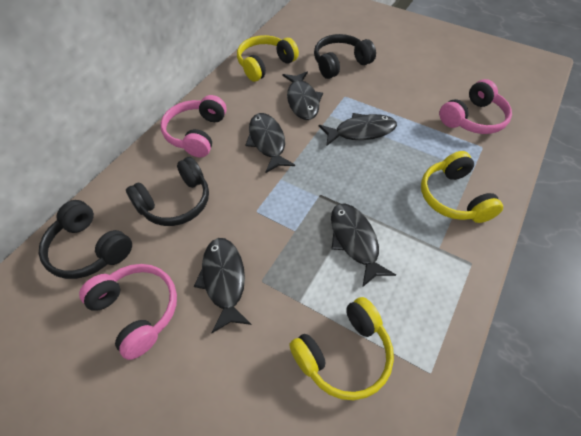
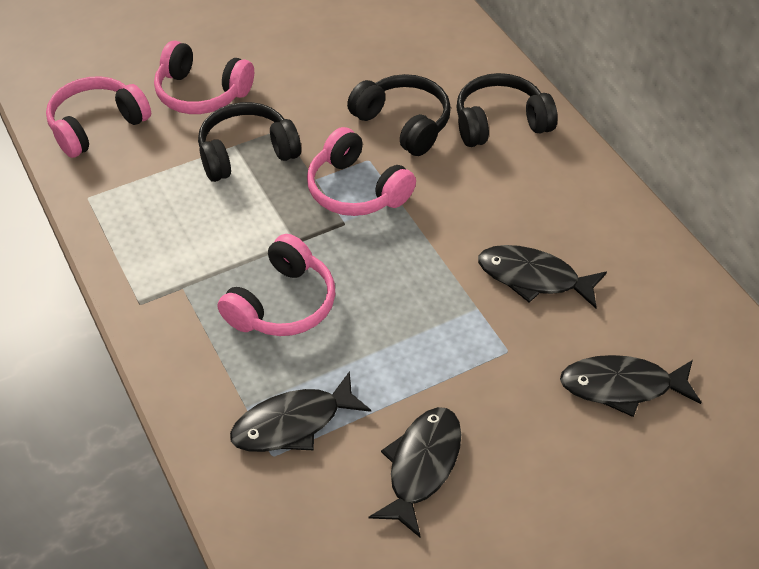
black fish: [194,238,251,333] [246,113,295,173] [282,71,323,120] [319,113,397,146] [331,204,396,287] = 5 -> [230,371,371,452] [369,407,461,538] [478,245,607,308] [560,355,701,417] = 4
pink headphones: [79,264,177,360] [161,95,227,157] [439,79,512,134] = 3 -> [46,76,151,158] [154,41,254,114] [217,234,335,336] [307,127,416,216] = 4
yellow headphones: [237,35,299,82] [289,297,394,400] [421,151,503,223] = 3 -> none = 0

